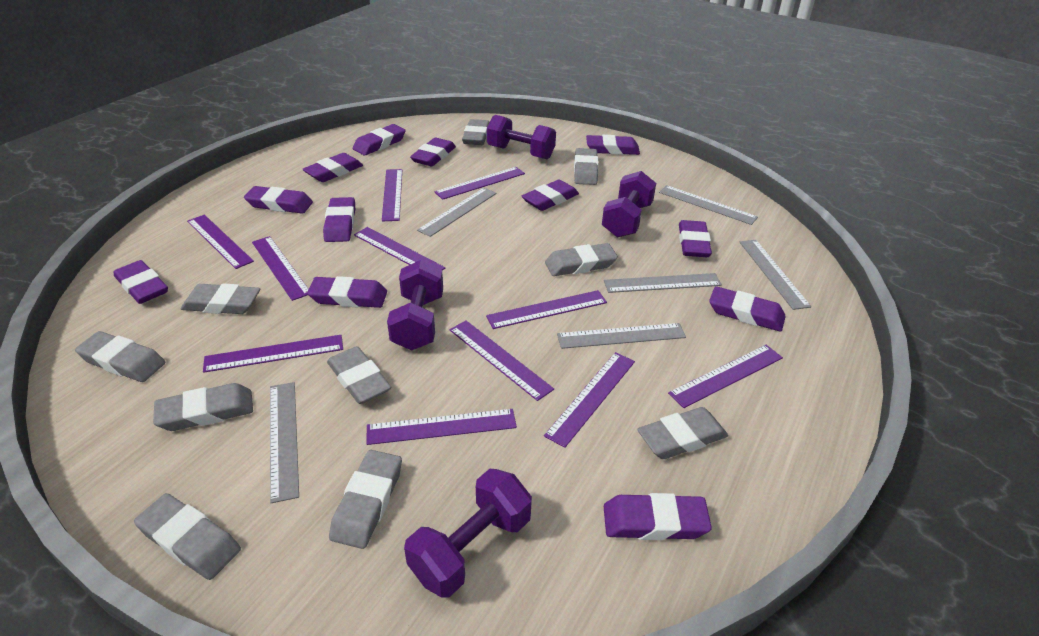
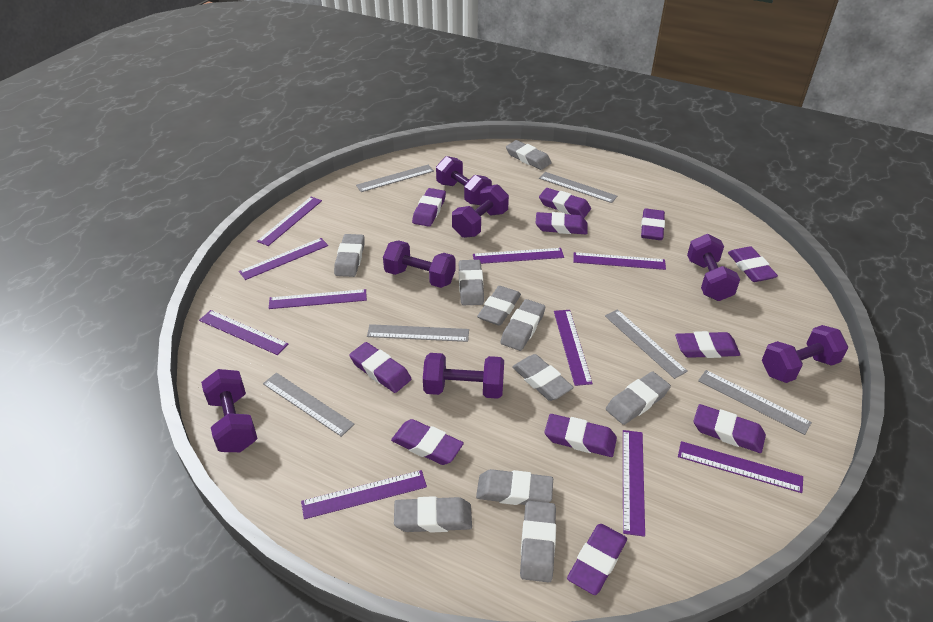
purple dumbbell: [387,260,443,350] [404,469,532,598] [487,115,556,159] [602,171,656,238] = 4 -> [201,369,258,452] [383,240,456,288] [423,353,504,399] [436,156,492,205] [452,184,509,238] [687,234,740,301] [762,325,848,383] = 7
purple eraser: [114,260,168,304] [244,186,313,214] [302,153,363,182] [307,276,387,308] [323,197,355,242] [353,124,406,155] [410,138,456,167] [522,180,579,211] [586,135,640,155] [604,493,712,540] [679,220,712,257] [709,286,786,332] = 12 -> [349,342,411,393] [391,419,464,465] [412,188,446,227] [536,212,588,234] [539,188,591,218] [544,414,617,457] [567,524,627,595] [641,209,665,240] [675,331,740,358] [693,404,766,453] [728,246,778,282] = 11
purple ruler: [187,215,254,269] [203,335,343,373] [252,236,308,301] [354,227,445,270] [367,409,517,445] [382,169,402,221] [435,167,525,200] [450,320,554,401] [486,290,607,329] [544,352,635,448] [668,345,783,408] = 11 -> [199,310,288,355] [239,238,328,280] [257,197,322,246] [269,289,367,309] [301,470,427,519] [473,248,564,264] [554,310,593,386] [573,252,666,270] [623,430,645,537] [678,441,803,493] = 10

